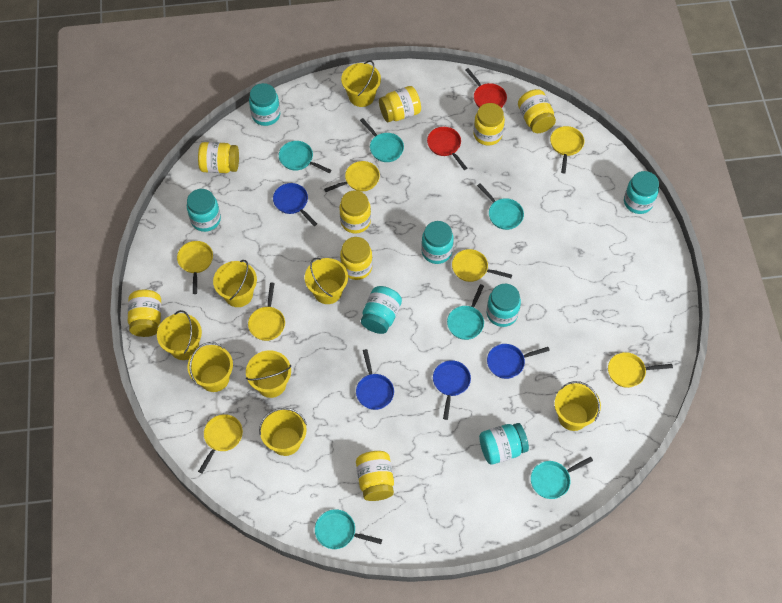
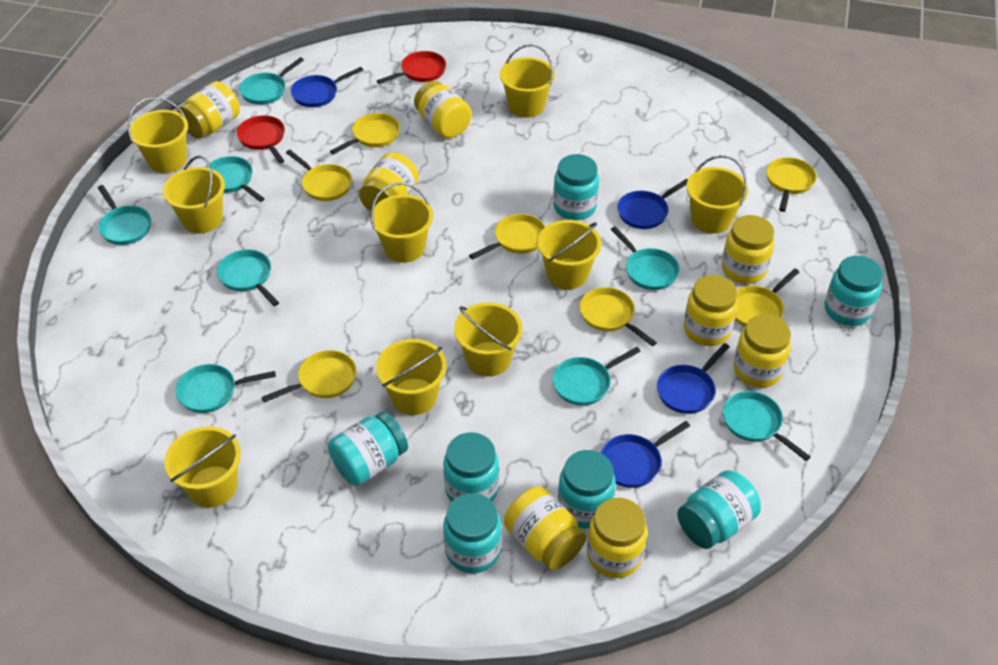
turquoise pan: [279,141,331,173] [315,509,382,549] [360,118,404,162] [447,284,484,340] [477,183,524,230] [531,457,593,499] = 6 -> [98,185,151,245] [175,364,276,413] [206,156,265,202] [217,249,279,306] [239,57,304,105] [552,347,641,406] [611,226,680,290] [723,391,811,461] = 8
yellow bucket: [157,310,202,360] [188,342,233,392] [213,260,257,307] [246,350,291,398] [259,408,307,456] [305,258,348,304] [341,60,381,107] [555,381,601,431] = 8 -> [127,97,188,173] [163,156,225,233] [164,426,241,508] [370,183,433,263] [376,339,446,415] [454,302,523,377] [500,44,555,118] [537,220,601,289] [686,155,748,234] = 9

